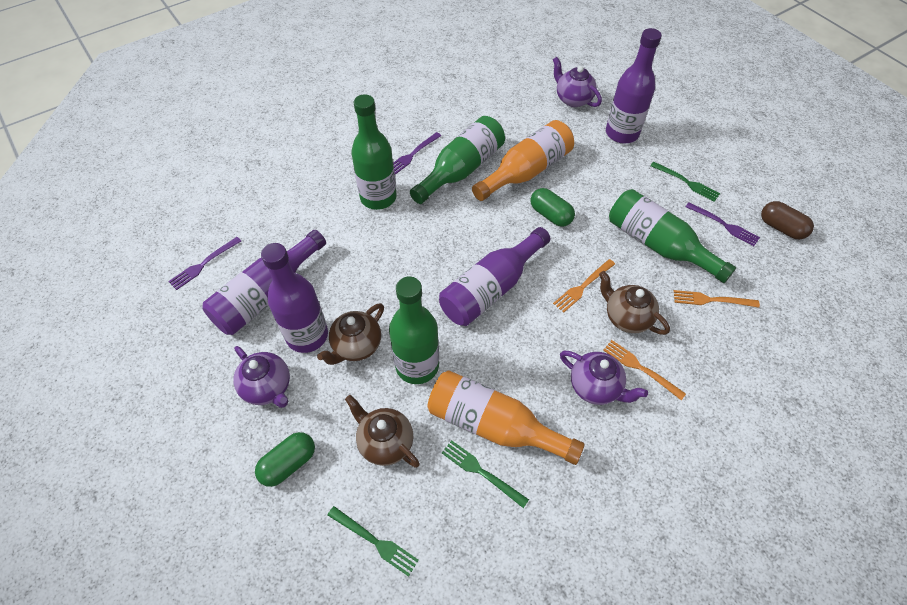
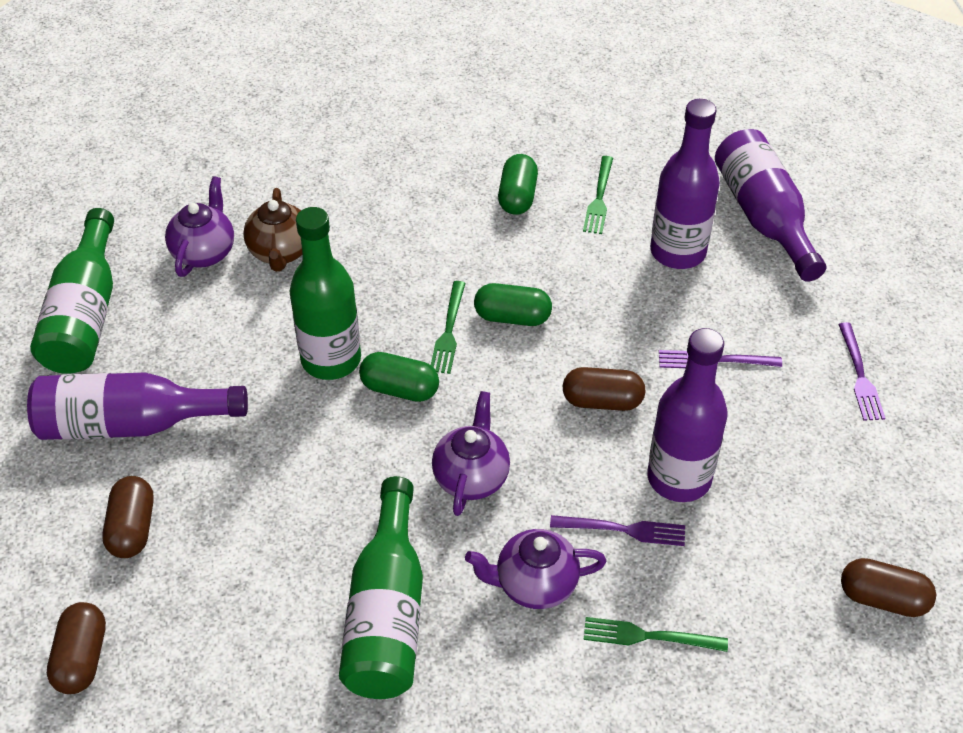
brown capsule: [761,201,814,239] = 1 -> [47,602,106,694] [103,476,154,558] [563,367,646,411] [841,558,936,617] = 4
brown teapot: [317,303,384,365] [345,395,420,468] [599,271,670,335] = 3 -> [243,188,302,272] = 1
green bottle: [351,94,397,210] [389,277,439,384] [410,116,505,204] [609,189,736,283] = 4 -> [30,208,114,374] [290,207,361,380] [339,476,423,699] = 3
green capsule: [255,432,315,487] [530,188,575,227] = 2 -> [359,352,439,402] [474,283,552,326] [498,154,538,215] = 3
orange bottle: [428,370,585,465] [472,120,574,201] = 2 -> none = 0
orange fork: [553,259,615,312] [603,340,686,400] [674,290,760,308] = 3 -> none = 0

